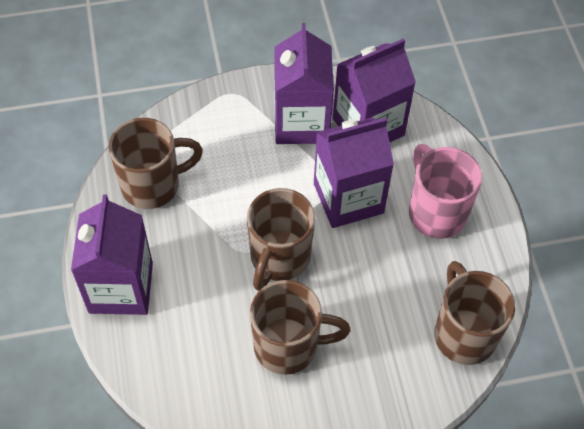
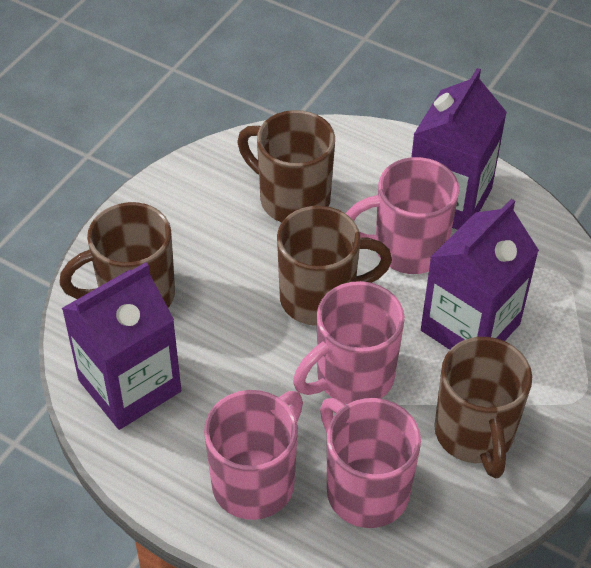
pink mug: [409,144,482,239] = 1 -> [204,390,303,520] [293,281,405,404] [320,398,421,528] [346,157,459,274] = 4
purple carton: [71,194,153,315] [274,23,334,144] [314,117,394,228] [333,38,416,142] = 4 -> [62,262,181,430] [412,68,507,230] [421,199,539,350] = 3

